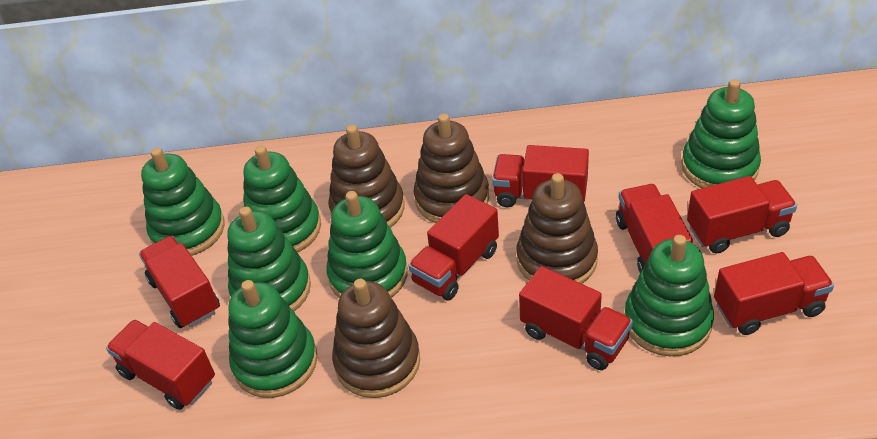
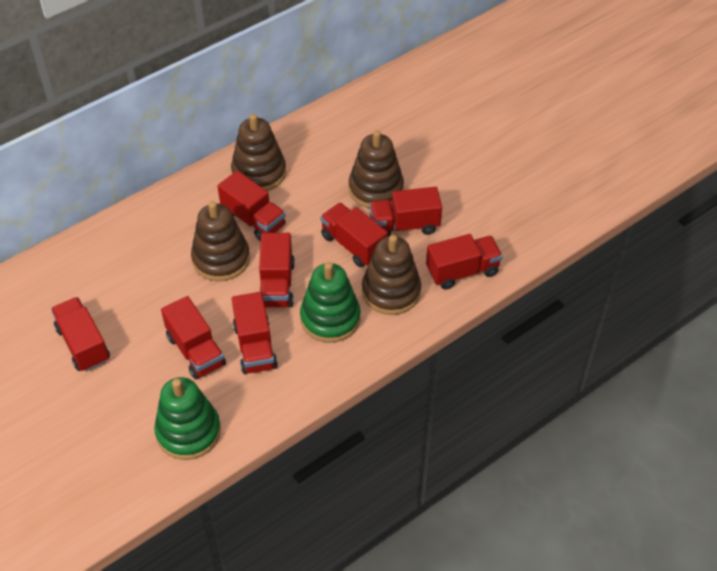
green stacking toy: [141,148,225,256] [227,207,311,311] [228,280,318,398] [243,146,321,252] [326,191,408,298] [625,235,714,356] [681,79,761,188] = 7 -> [154,377,221,460] [300,262,361,343] = 2

